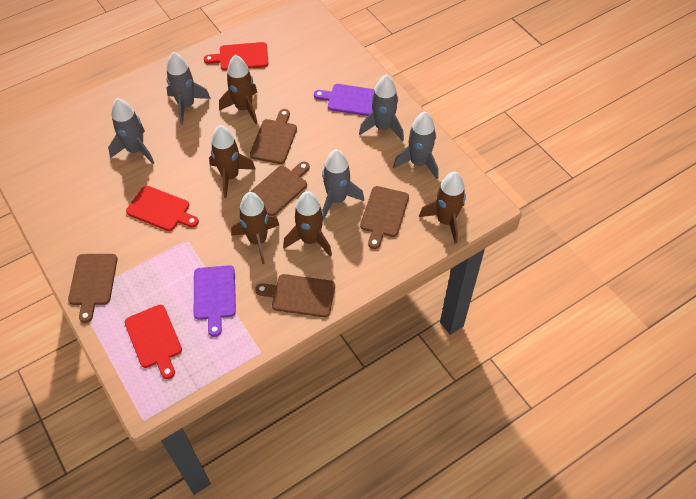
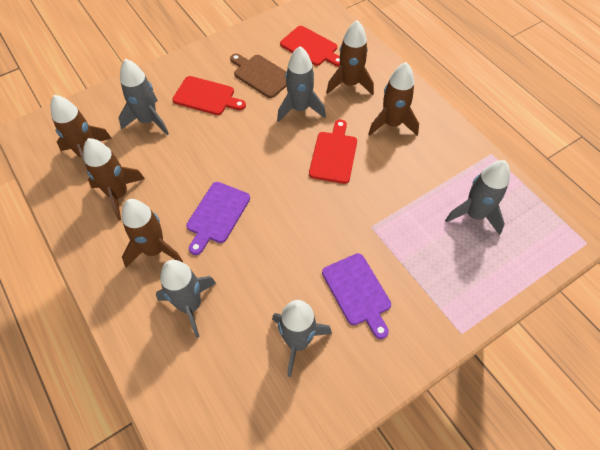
brown cutting board: [68,254,118,323] [250,109,297,164] [250,162,310,216] [255,274,335,318] [360,186,409,249] = 5 -> [230,53,286,98] = 1

